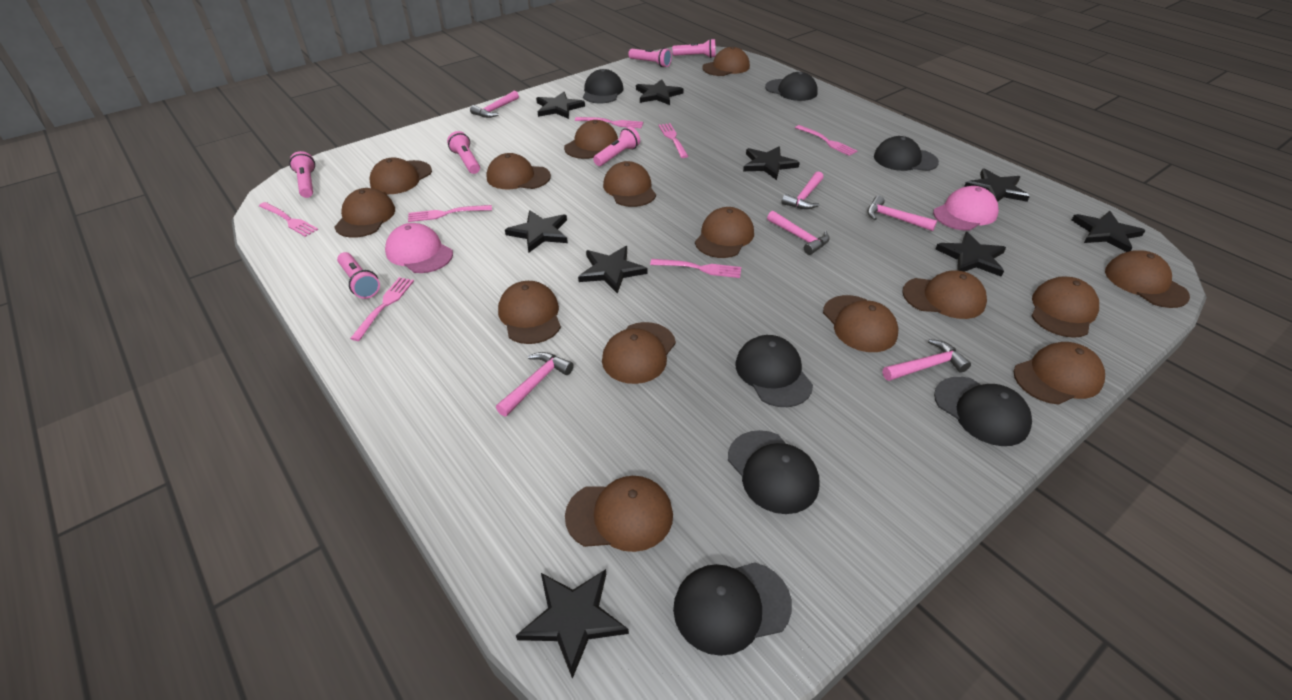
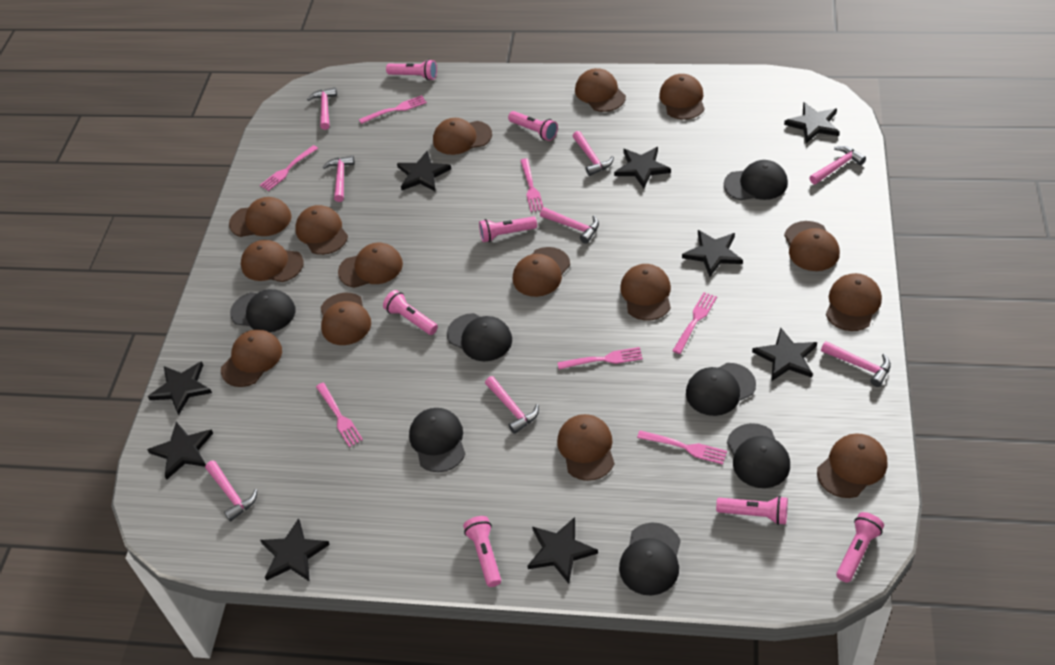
pink cap: [385,223,453,273] [933,186,999,230] = 2 -> none = 0
pink flashlight: [289,151,315,198] [337,252,380,299] [447,131,480,174] [593,127,640,166] [628,48,672,67] [672,39,716,58] = 6 -> [383,290,438,335] [386,59,437,80] [463,516,501,587] [479,216,537,242] [508,111,558,141] [716,496,788,525] [836,512,884,583] = 7
pink hammer: [470,91,519,118] [496,352,574,417] [767,211,830,255] [781,171,824,209] [868,196,937,231] [883,339,971,381] = 6 -> [205,460,257,522] [307,87,337,130] [323,155,355,202] [485,376,539,434] [540,207,599,244] [573,131,614,176] [809,146,866,184] [821,341,891,387] = 8

